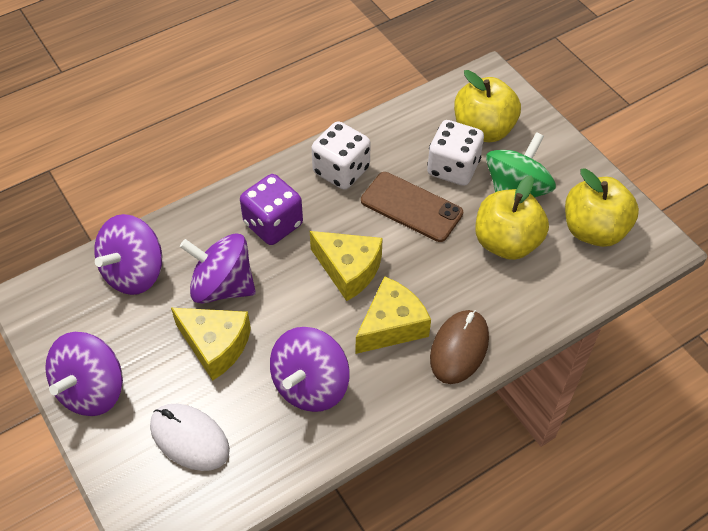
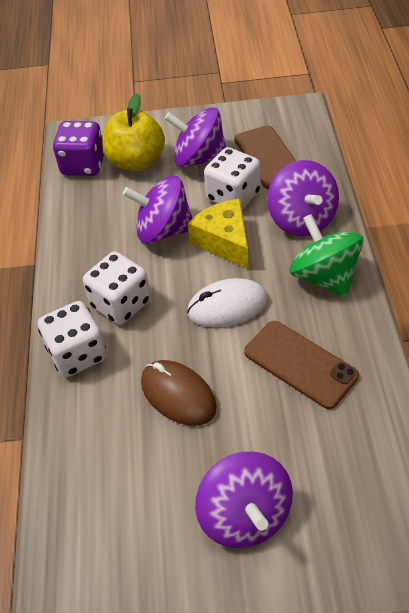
brown phone: [361,172,463,242] = 1 -> [234,125,296,189] [244,321,359,409] = 2
white dice: [312,121,371,190] [427,120,484,186] = 2 -> [38,301,107,377] [83,252,151,325] [204,147,261,210] = 3
yellow apple: [454,70,521,142] [475,175,549,260] [565,168,639,247] = 3 -> [102,93,165,171] = 1
yellow cheese: [171,308,251,381] [310,231,383,301] [356,276,431,354] = 3 -> [188,198,248,269] = 1

